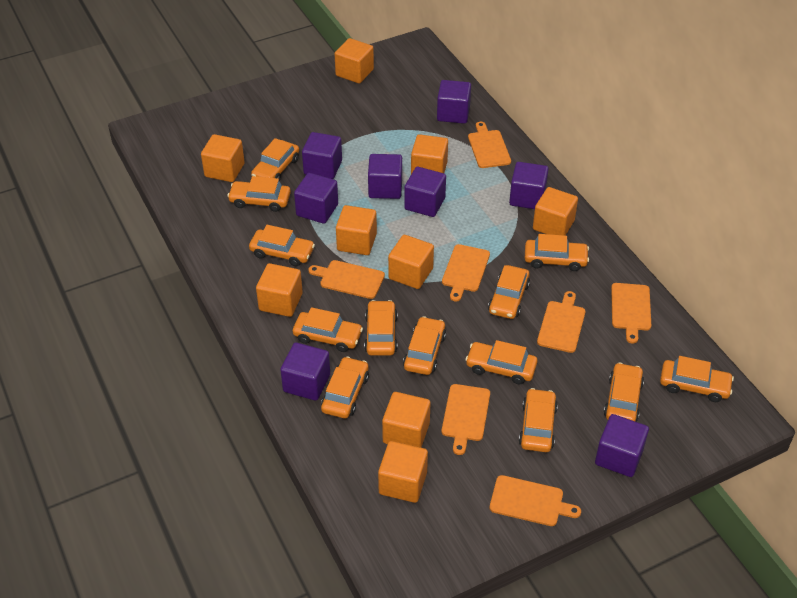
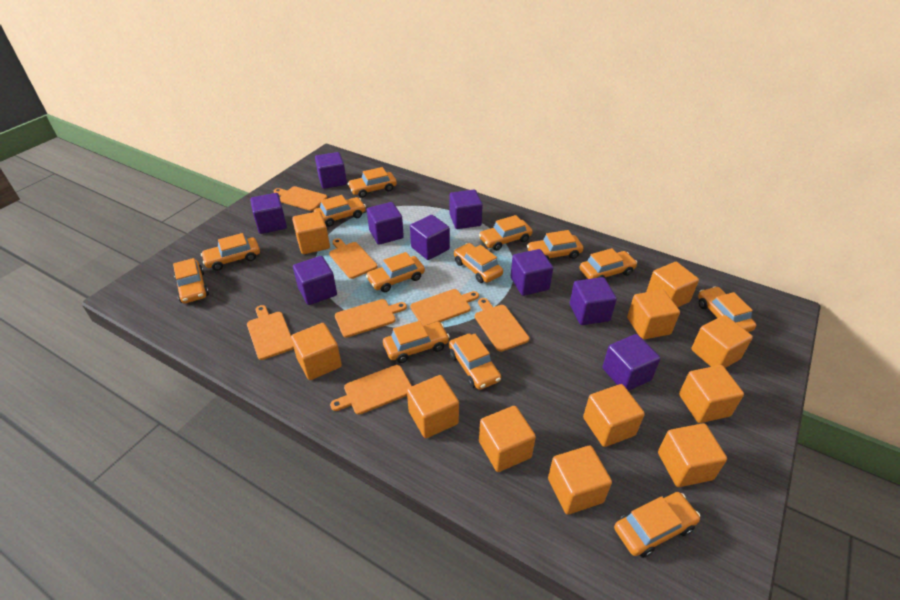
orange cube: [201,134,245,182] [256,263,303,317] [335,38,374,84] [336,205,377,255] [378,441,428,503] [382,392,430,448] [388,235,434,289] [411,134,448,174] [533,187,578,236] = 9 -> [291,323,342,380] [292,211,330,254] [407,375,459,438] [479,406,536,472] [548,446,612,515] [583,384,645,447] [627,290,680,340] [646,262,699,307] [658,423,727,487] [679,365,744,423] [691,315,753,368] = 11
purple cube: [280,342,330,401] [294,173,338,224] [302,132,342,179] [368,154,402,199] [404,167,446,217] [437,80,471,124] [509,162,549,209] [595,414,649,477] = 8 -> [250,193,287,234] [293,256,337,305] [315,152,347,189] [367,202,404,245] [410,215,450,260] [450,190,483,229] [511,249,553,296] [570,277,617,325] [602,334,661,391] = 9

